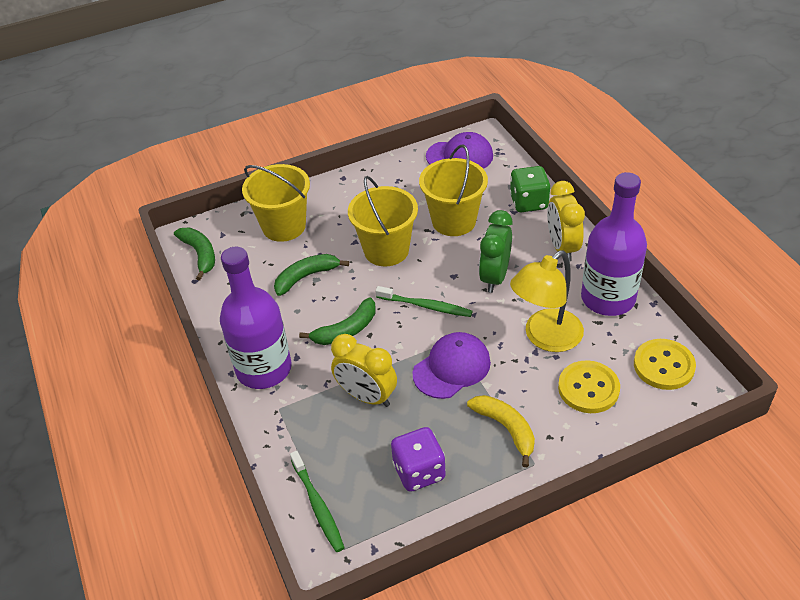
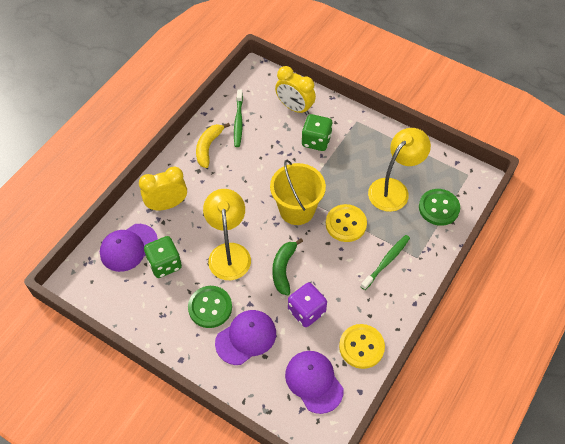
green banana: [174,227,215,280] [274,254,349,296] [299,297,376,345] = 3 -> [272,238,303,295] = 1
green button: none = 0 -> [188,286,232,328] [419,189,460,226] = 2
green clock: [479,210,513,293] = 1 -> none = 0
green dice: [510,166,550,212] = 1 -> [144,236,182,278] [301,114,333,151] = 2
purple bottle: [220,247,292,389] [581,172,647,316] = 2 -> none = 0
purple cap: [412,332,491,399] [426,132,493,169] = 2 -> [100,224,158,272] [215,310,276,365] [285,351,344,414] = 3
yellow bucket: [242,164,310,242] [348,176,418,267] [419,145,488,236] = 3 -> [270,160,326,225] = 1
yellow lamp: [510,250,584,352] = 1 -> [203,189,251,280] [368,128,431,212] = 2

